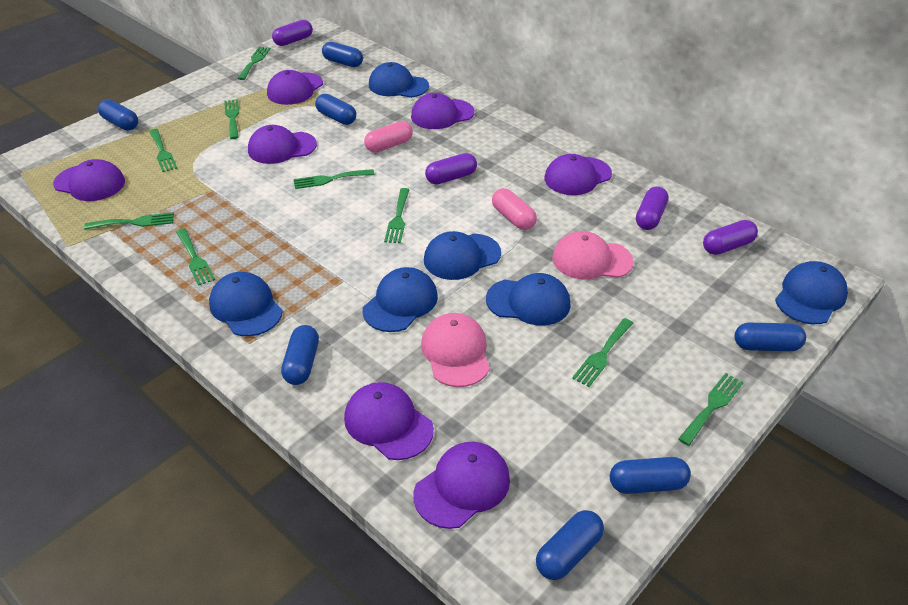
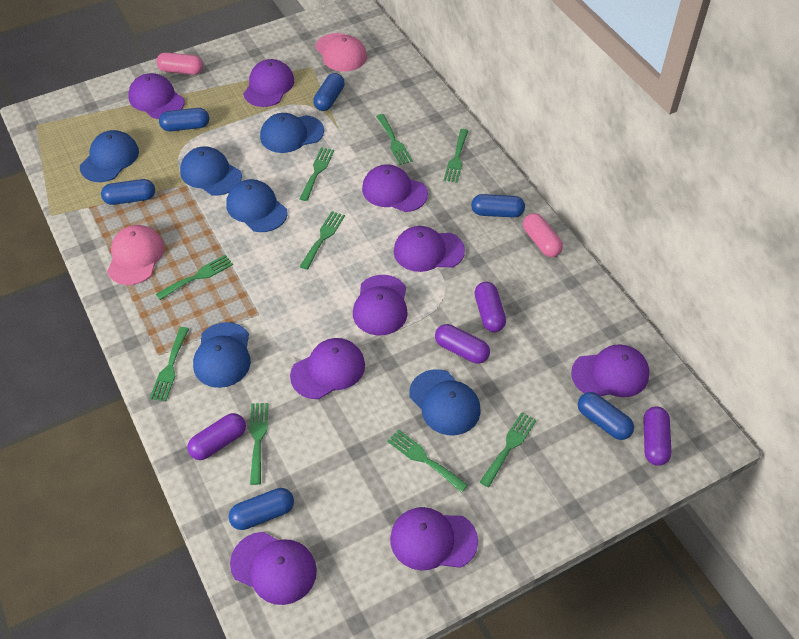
blue capsule: [98,99,138,130] [281,325,319,385] [315,94,356,125] [322,42,363,67] [536,510,604,580] [610,457,691,494] [734,323,806,351] = 7 -> [101,179,155,205] [159,108,209,131] [229,488,294,530] [313,73,345,111] [471,194,525,217] [578,392,634,440] = 6
purple cap: [53,159,125,201] [248,125,317,164] [267,70,323,105] [344,382,434,460] [411,93,474,129] [413,442,510,529] [545,154,612,195] = 7 -> [128,73,185,119] [230,532,317,605] [243,59,294,107] [290,338,365,399] [353,275,408,335] [362,164,428,212] [390,507,478,570] [394,226,465,272] [571,345,649,397] = 9

